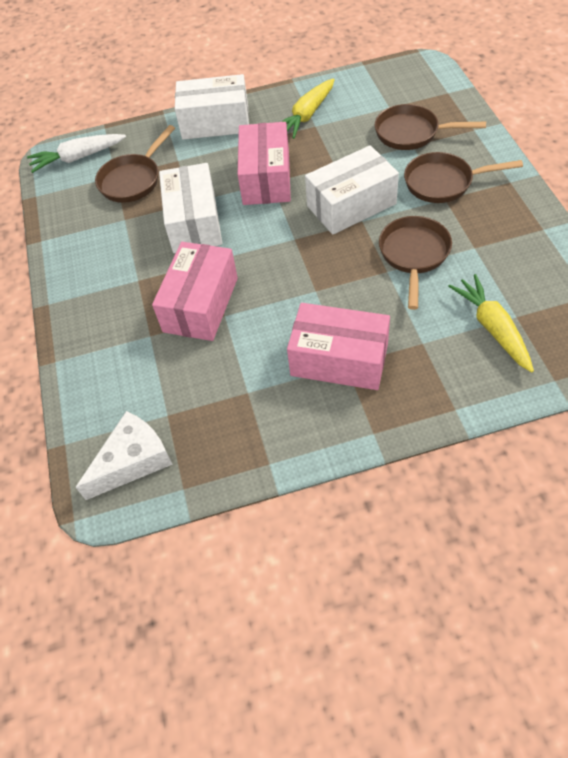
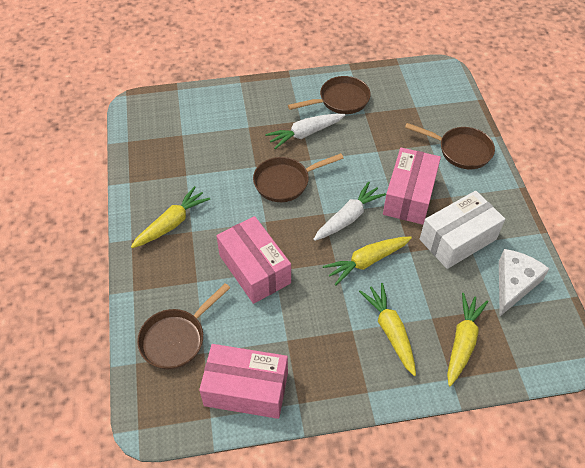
white box: [159,163,222,253] [175,74,249,140] [305,145,399,235] = 3 -> [420,191,505,269] = 1
white carrot: [27,134,126,173] = 1 -> [265,114,345,149] [313,181,386,241] = 2
yellow carrot: [282,78,335,139] [448,274,534,372] = 2 -> [131,186,210,248] [323,236,412,286] [359,283,416,376] [447,293,488,386] = 4

